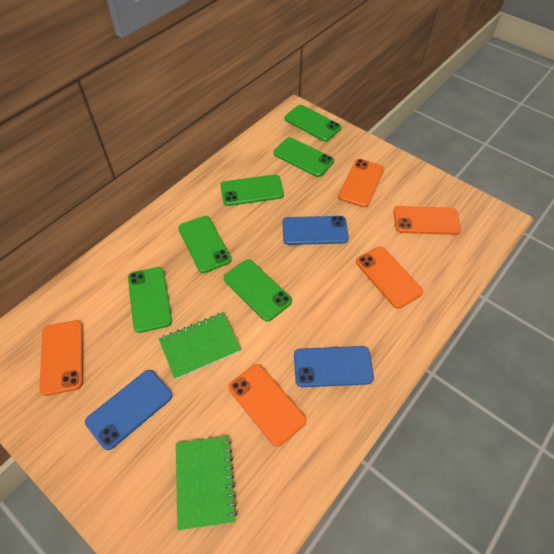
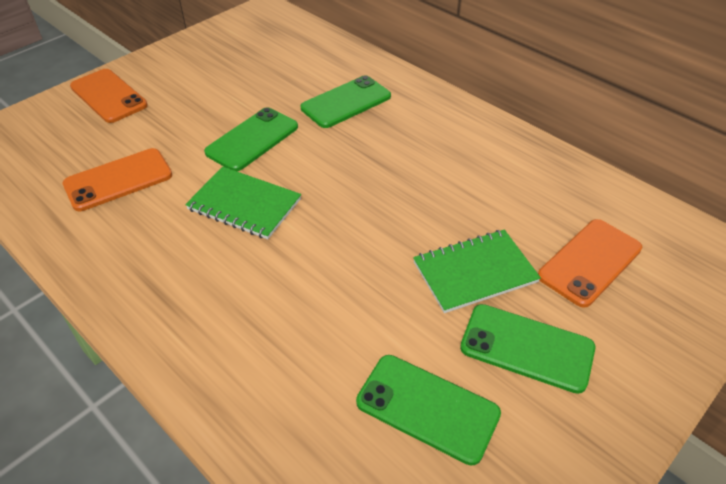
blue phone: [85,370,172,450] [282,216,349,245] [294,346,374,387] = 3 -> none = 0
green phone: [128,267,172,333] [178,216,231,273] [220,175,284,206] [224,259,292,321] [273,137,334,177] [284,105,341,142] = 6 -> [204,107,298,171] [301,75,391,128] [356,355,501,466] [460,304,595,394] = 4
orange phone: [40,320,83,396] [229,364,306,447] [338,159,384,207] [356,246,423,309] [394,206,461,235] = 5 -> [63,148,172,211] [70,69,148,123] [538,219,642,308] = 3

